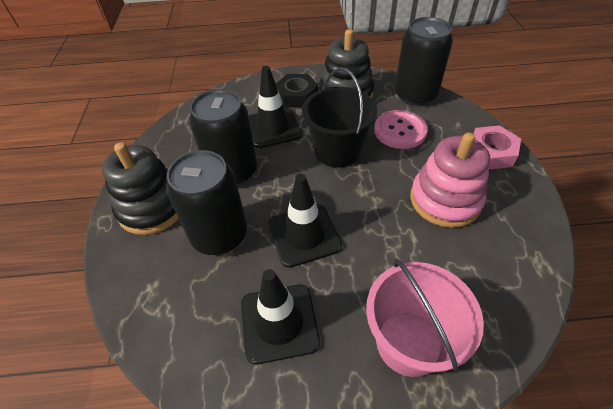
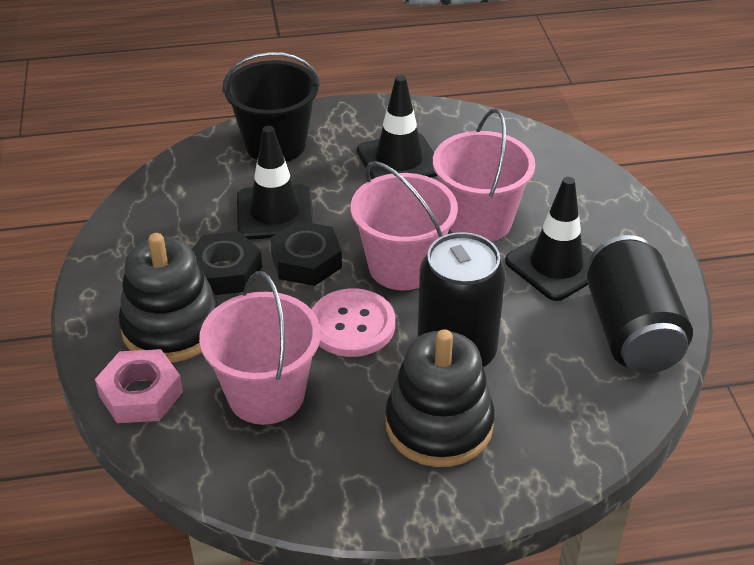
black can: [166,150,247,255] [189,89,257,186] [395,17,453,106] = 3 -> [417,232,506,367] [587,235,693,373] = 2
black nut: [276,74,318,108] = 1 -> [192,231,262,295] [270,221,342,286] = 2
pink bucket: [366,259,484,377] = 1 -> [199,271,321,425] [351,161,458,290] [433,108,535,242] = 3
pink stacking toy: [410,133,490,228] = 1 -> none = 0

